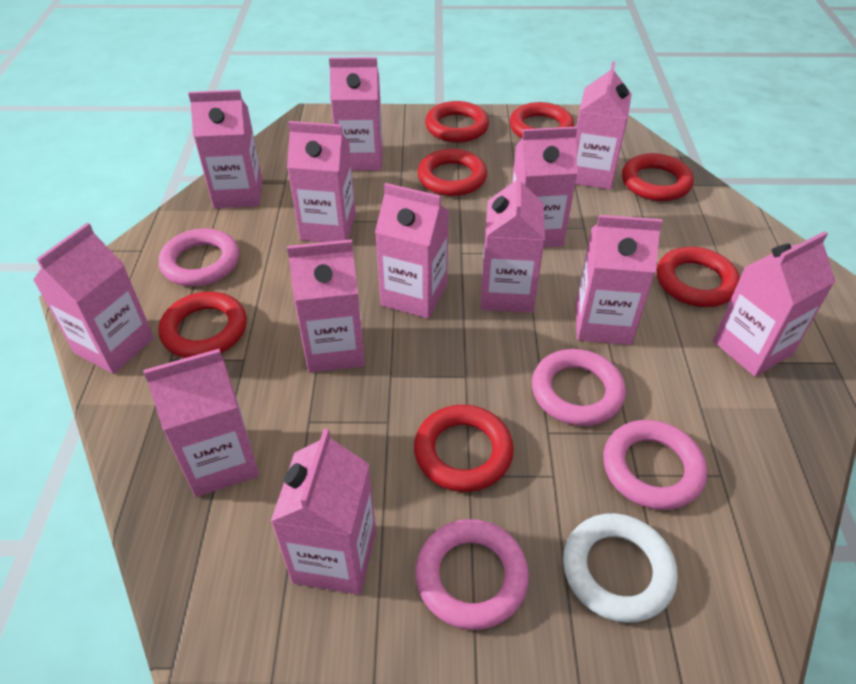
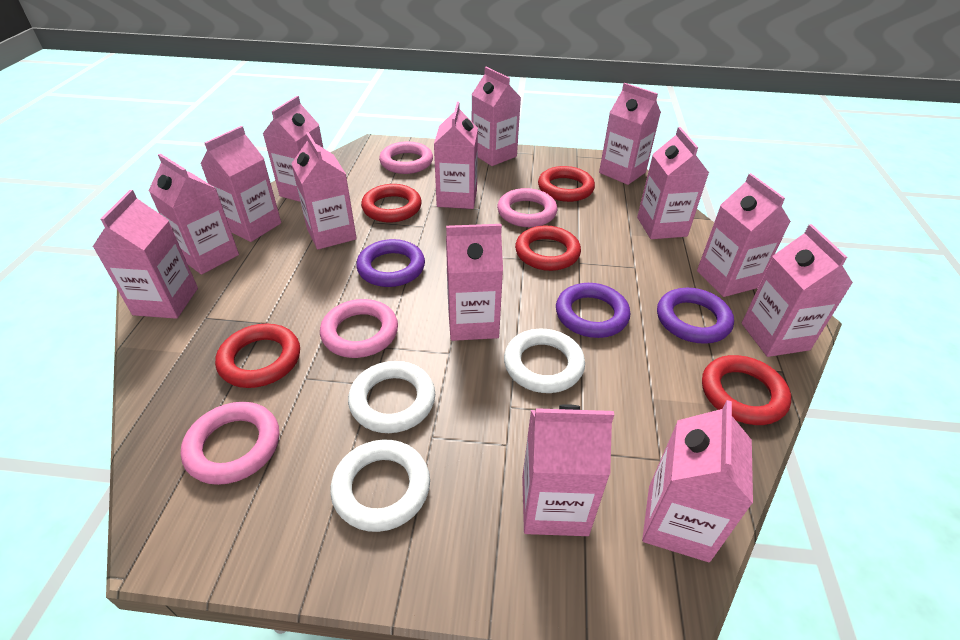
pink carton: [33,223,154,374] [143,349,259,497] [188,90,262,208] [270,429,376,595] [287,121,356,242] [287,239,365,373] [329,57,383,171] [375,183,449,319] [480,171,545,313] [512,126,578,247] [575,61,632,190] [576,215,663,345] [713,231,836,377] = 13 -> [93,190,198,319] [149,153,239,275] [201,126,281,242] [263,96,323,202] [291,132,357,250] [434,101,478,209] [446,224,503,341] [471,67,521,166] [522,404,614,536] [599,83,661,185] [637,127,709,239] [642,400,753,562] [697,173,791,297] [742,224,853,357] = 14
purple ring: none = 0 -> [356,239,425,287] [556,283,630,338] [657,288,734,344] = 3
red ring: [159,292,247,358] [414,405,514,492] [418,149,487,196] [425,101,489,143] [510,102,574,138] [622,153,694,201] [657,247,740,307] = 7 -> [215,324,300,388] [361,184,422,222] [515,225,581,271] [538,166,595,202] [702,355,791,425] = 5
white ring: [563,513,678,623] = 1 -> [330,440,430,532] [348,361,435,433] [504,329,585,393] = 3

